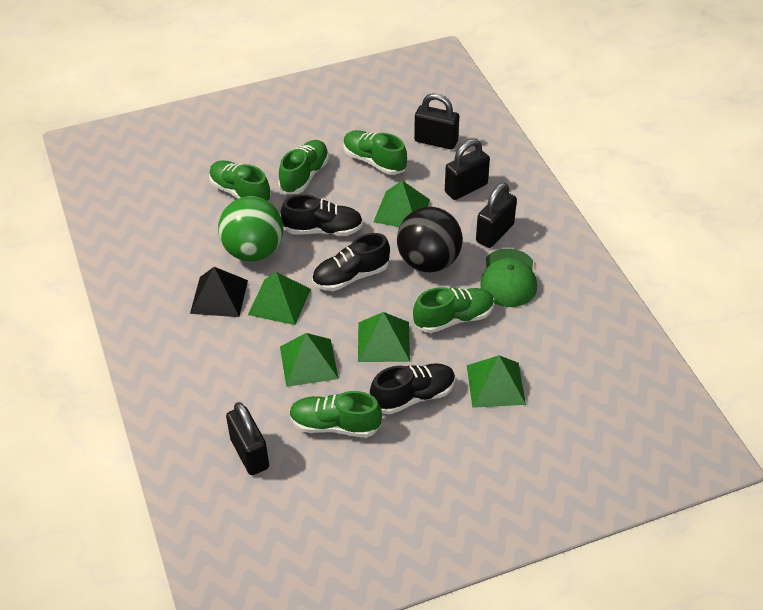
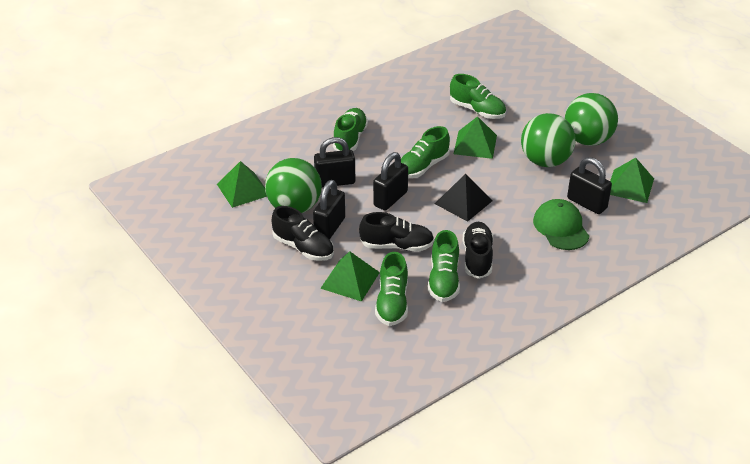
black ball: [397,207,462,272] = 1 -> none = 0
green ball: [218,196,283,262] = 1 -> [265,158,322,213] [521,113,576,167] [565,93,618,146] = 3
green pyramid: [248,272,311,325] [280,333,339,387] [358,312,410,362] [373,181,430,227] [467,355,526,408] = 5 -> [217,161,267,208] [320,251,380,302] [454,116,497,159] [610,158,654,203] = 4

